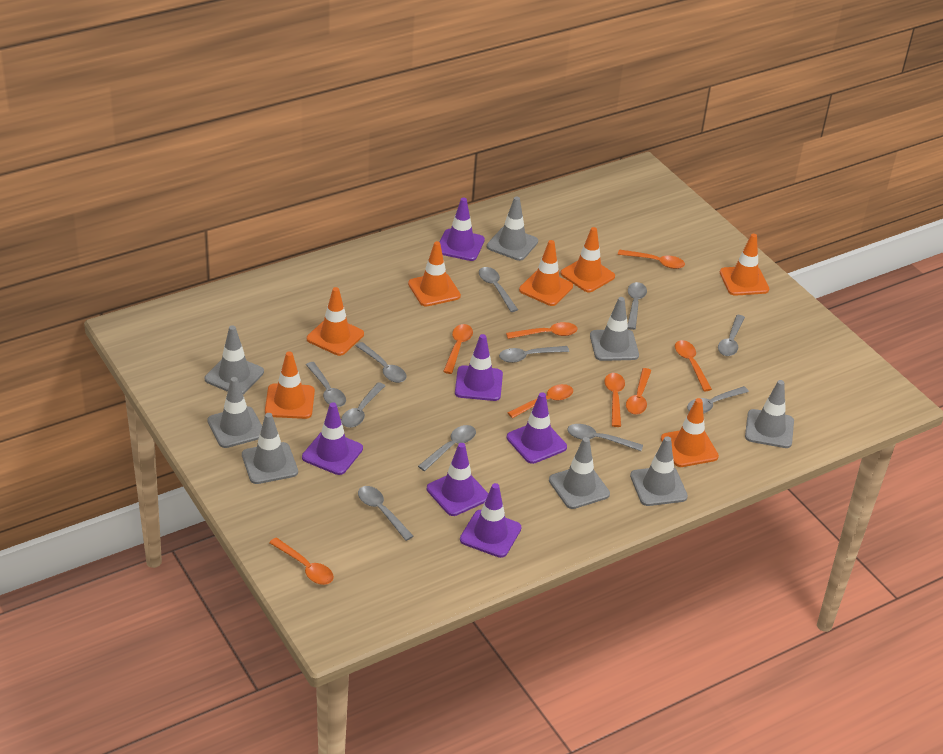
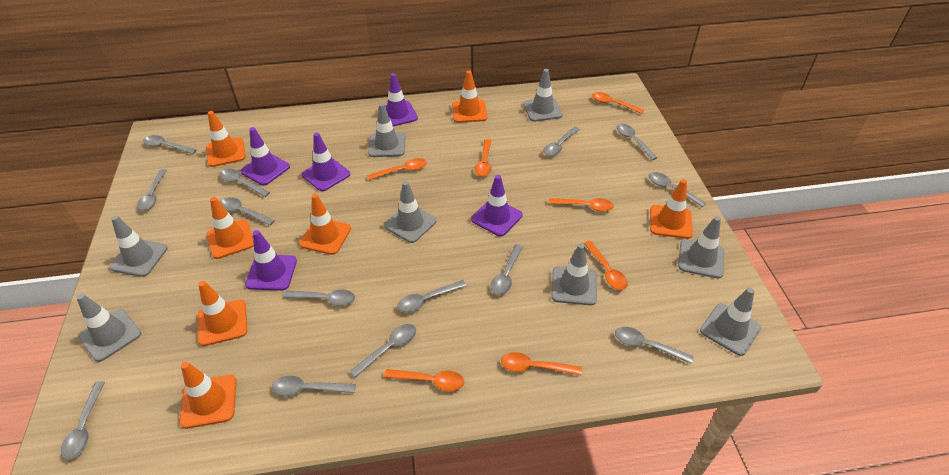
grey spoon: [306,362,346,407] [341,382,385,428] [356,342,407,383] [358,486,414,541] [418,425,476,471] [479,267,518,312] [499,346,569,363] [567,424,643,451] [628,282,647,330] [687,386,749,414] [718,315,745,356] = 11 -> [61,381,105,460] [137,169,167,211] [143,135,197,154] [219,169,270,197] [220,197,275,226] [272,376,356,396] [283,289,355,306] [349,324,416,378] [397,280,466,312] [491,244,523,295] [543,127,580,156] [615,327,694,364] [617,124,658,160] [648,172,706,207] = 14
orange spoon: [269,537,334,585] [443,324,473,374] [506,322,577,339] [507,384,573,418] [604,373,625,427] [618,249,685,269] [626,368,651,415] [675,340,712,391] = 8 -> [367,158,427,180] [384,369,464,391] [475,139,492,177] [501,352,582,375] [549,198,614,212] [584,241,628,290] [592,92,644,114] = 7
purple traffic cone: [302,403,363,475] [427,443,488,516] [440,198,485,261] [455,334,503,401] [460,483,521,558] [507,392,567,464] = 6 -> [241,127,290,185] [245,230,297,291] [302,132,350,191] [378,73,418,126] [471,175,522,236] = 5

